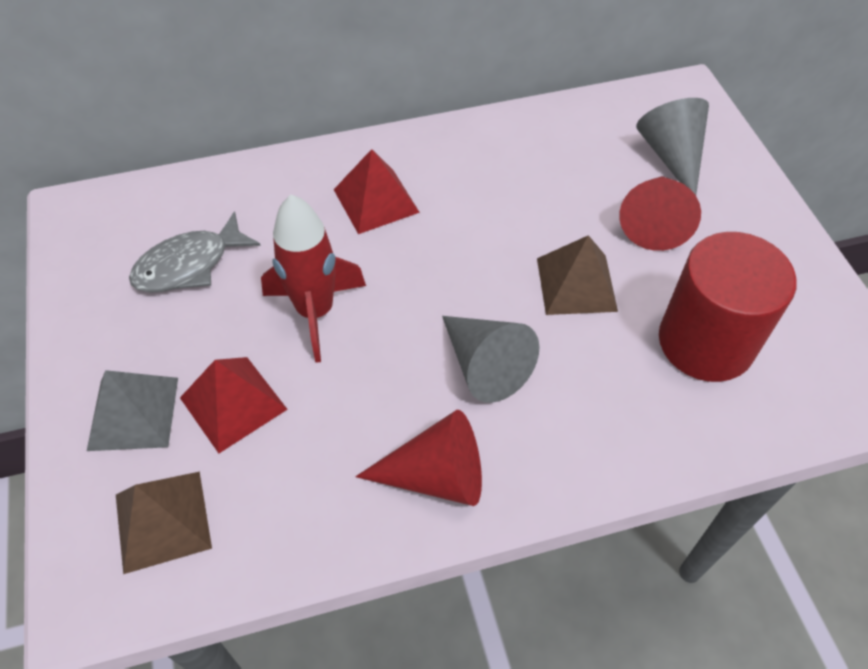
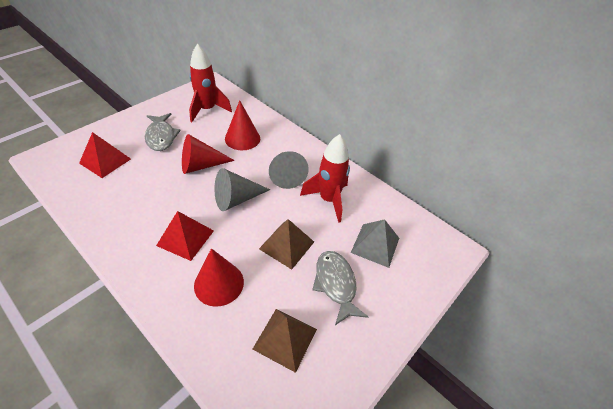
grey fish: [129,211,261,293] = 1 -> [145,113,181,151] [312,251,368,325] = 2
red cone: [356,410,482,506] [619,176,701,251] = 2 -> [182,134,235,174] [194,248,244,307] [225,100,260,150] = 3
red cylinder: [659,232,796,382] = 1 -> none = 0
red rocket: [261,194,366,363] = 1 -> [189,44,232,122] [300,134,350,223] = 2

